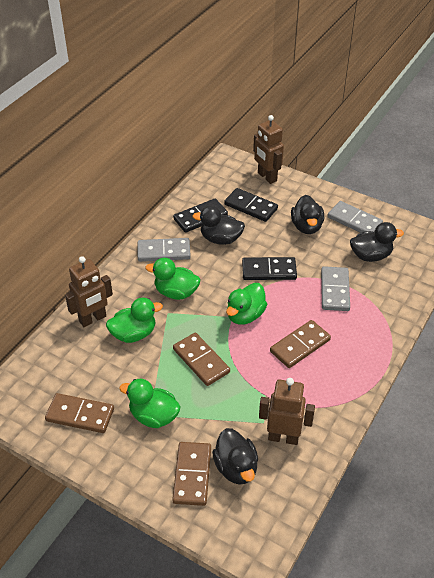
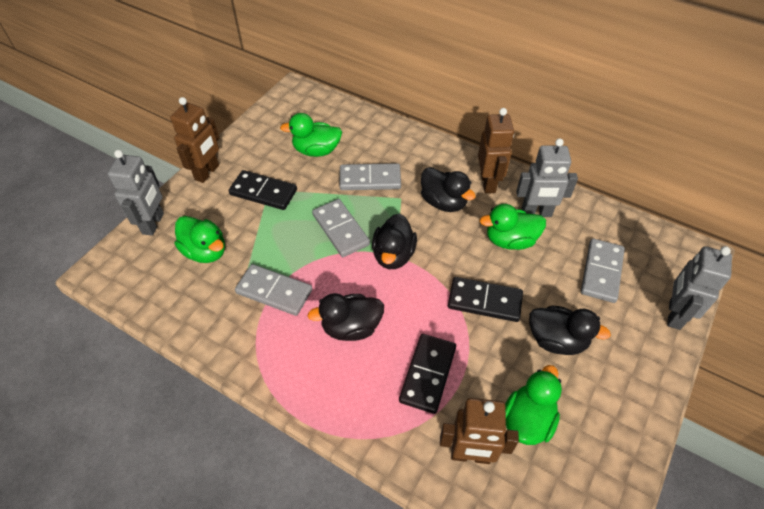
brown domino: [45,393,114,433] [172,442,211,506] [173,333,230,386] [270,320,331,368] = 4 -> none = 0
grey domino: [138,238,191,262] [321,266,350,311] [327,201,383,233] = 3 -> [235,264,312,316] [312,199,370,257] [339,163,401,190] [581,238,625,303] = 4
grey robot: none = 0 -> [108,150,164,236] [516,138,578,217] [667,246,732,330] = 3

